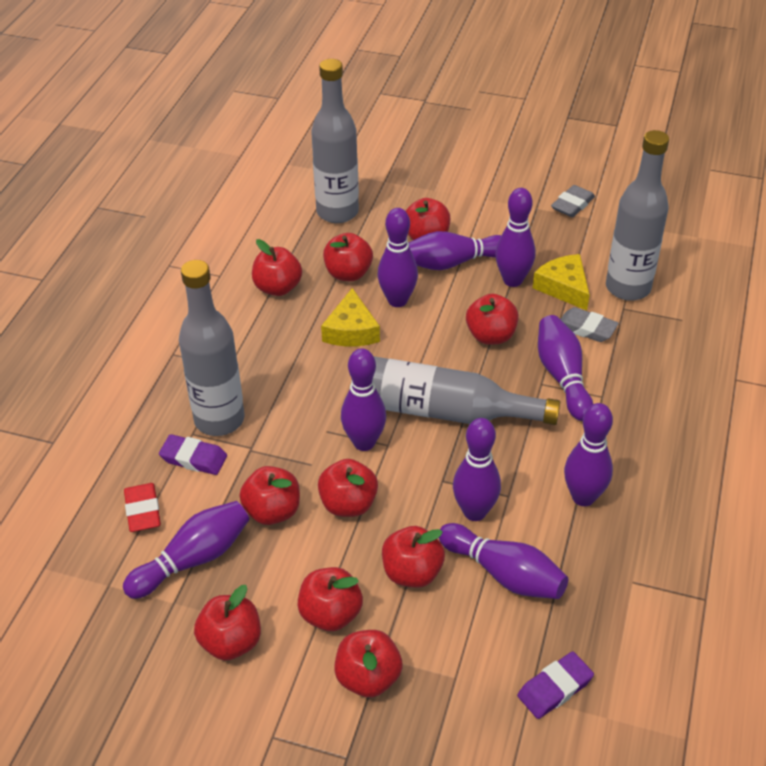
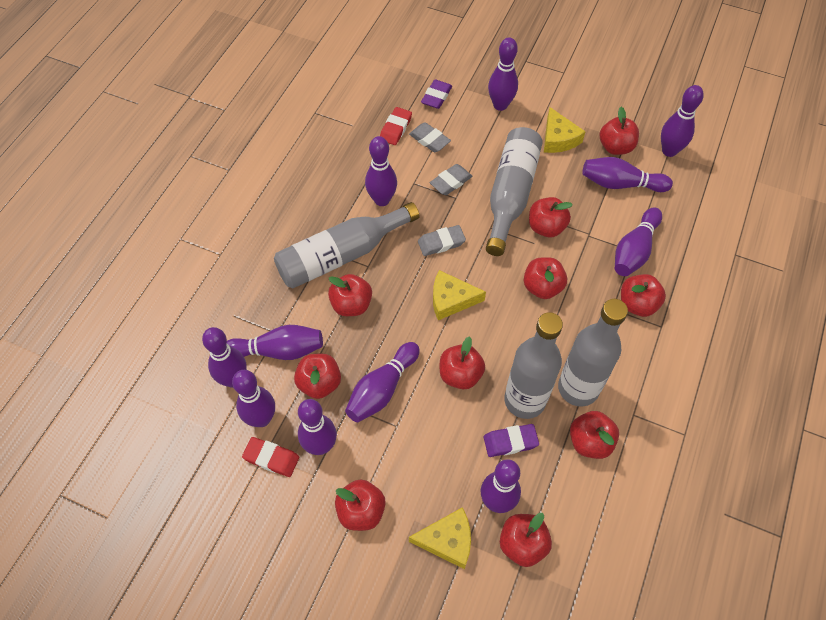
grey eraser: [551,185,595,217] [560,307,619,342] = 2 -> [409,123,451,152] [418,225,466,256] [430,164,472,195] = 3
purple bowling pin: [123,501,250,599] [341,348,386,451] [378,208,418,307] [408,231,501,270] [439,523,568,599] [453,418,501,521] [495,188,535,287] [538,315,593,421] [564,403,613,506] = 9 -> [202,327,247,388] [227,325,323,360] [232,370,275,427] [298,399,337,455] [345,342,420,422] [365,136,397,206] [481,459,521,513] [488,37,518,111] [582,157,673,192] [615,207,662,276] [661,85,704,157] = 11
red eraser: [124,483,161,532] = 1 -> [242,437,299,477] [380,107,412,145] = 2
yellow cheese: [321,288,380,346] [533,254,590,311] = 2 -> [409,507,471,569] [433,270,486,320] [544,107,586,153] = 3

